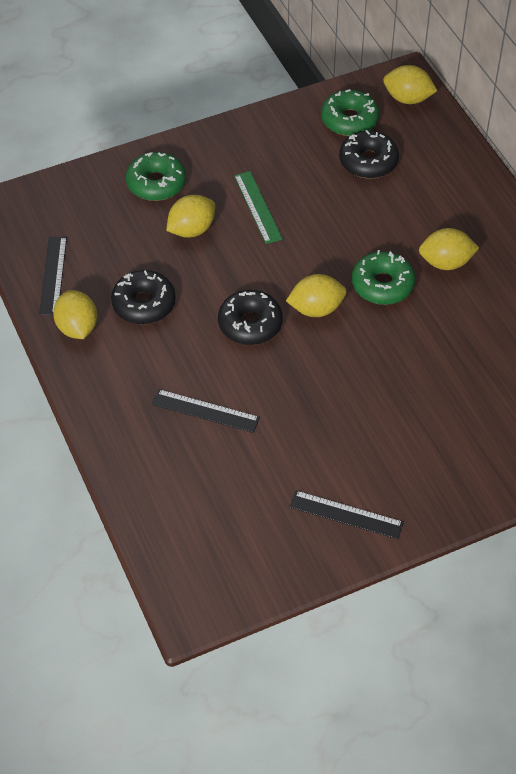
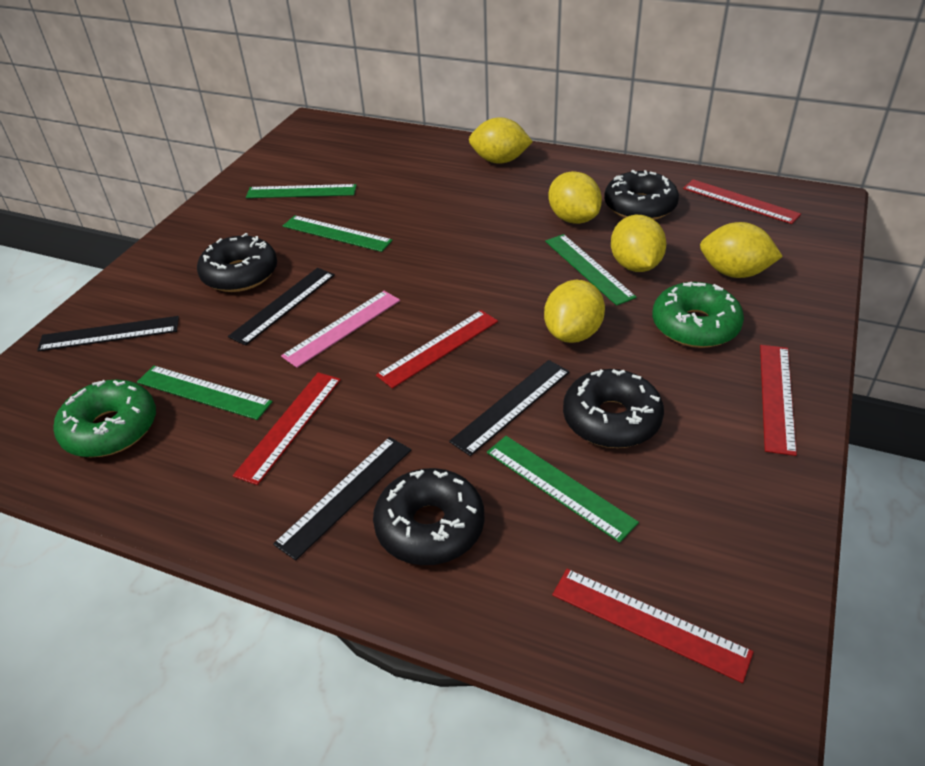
black donut: [111,270,176,324] [218,290,283,345] [339,130,399,179] = 3 -> [197,233,277,292] [373,468,485,565] [563,369,664,448] [604,170,679,220] = 4
black ruler: [39,237,67,315] [152,389,260,433] [289,491,404,539] = 3 -> [37,316,179,351] [228,268,335,346] [273,437,411,561] [449,360,570,456] = 4
green donut: [126,152,186,201] [321,89,379,136] [352,250,415,305] = 3 -> [53,380,156,457] [652,282,744,348] = 2
green ruler: [234,171,283,244] = 1 -> [137,366,273,420] [246,184,357,198] [283,215,393,252] [487,436,639,543] [545,234,637,306] = 5
pink ruler: none = 0 -> [281,291,400,368] = 1
red ruler: none = 0 -> [233,372,341,485] [376,310,498,389] [552,569,754,683] [683,179,801,224] [760,345,797,456] = 5

